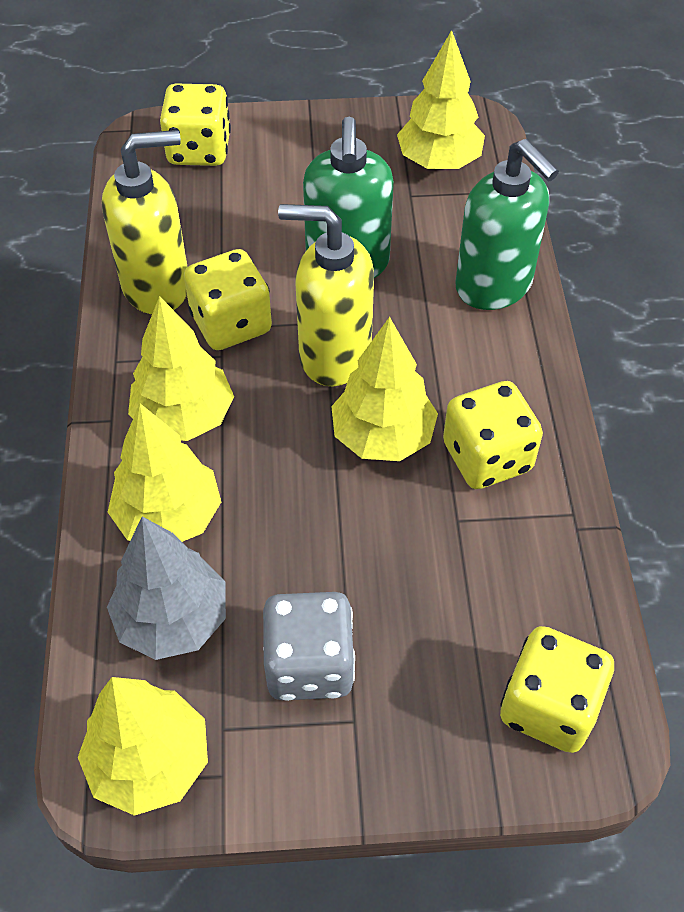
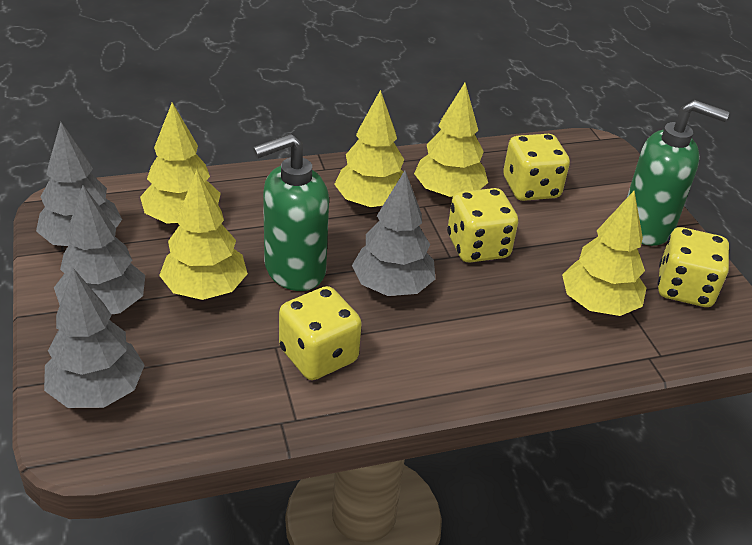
grey dice: [263,592,355,701] = 1 -> none = 0
grey tree: [107,516,226,660] = 1 -> [36,122,122,246] [44,268,145,408] [54,185,145,315] [352,171,435,296] = 4
yellow soap dispenser: [102,130,187,314] [278,204,374,386] = 2 -> none = 0

